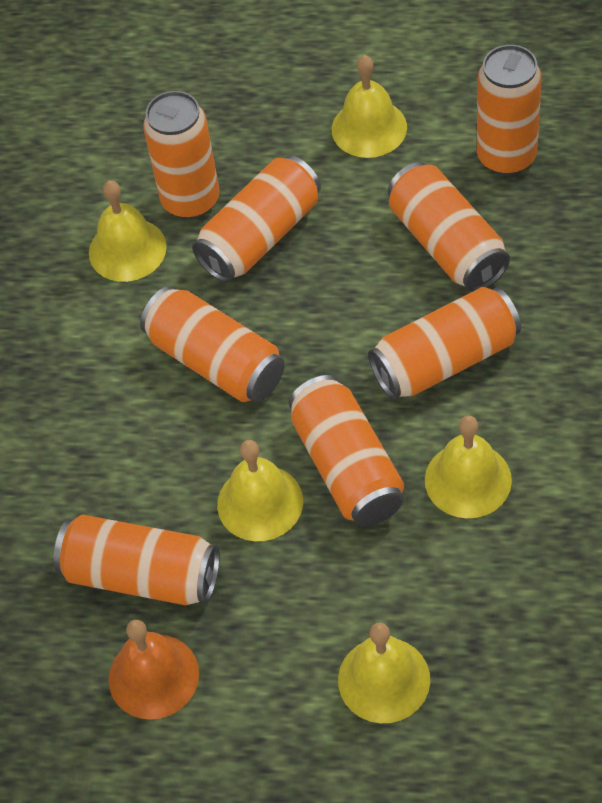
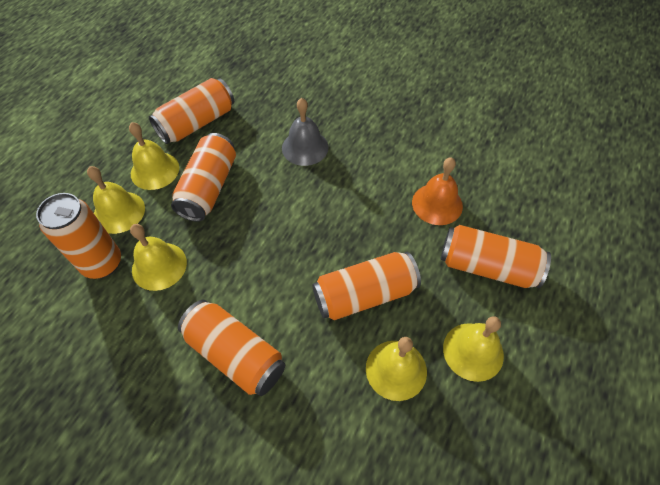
grey bell: none = 0 -> [282,98,329,166] = 1
orange can: [53,514,220,605] [140,286,285,402] [143,91,220,219] [192,155,321,282] [289,375,404,527] [368,287,521,400] [388,162,510,292] [477,45,542,176] = 8 -> [36,193,121,279] [149,78,234,144] [171,133,236,222] [178,300,285,396] [312,252,421,320] [441,225,551,288] = 6

